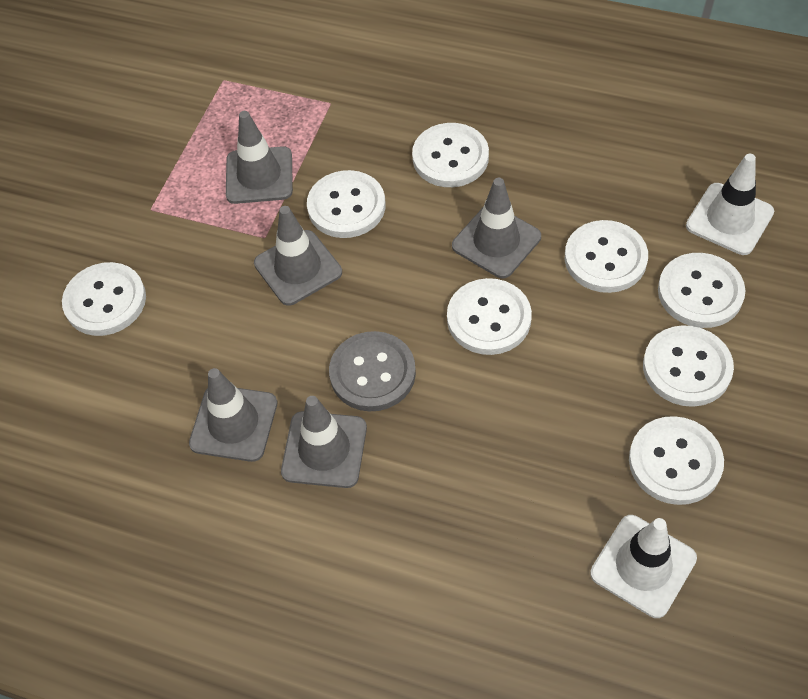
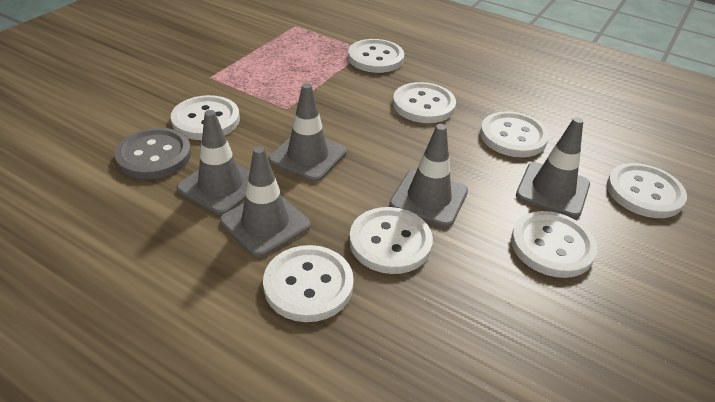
white traffic cone: [590,515,697,618] [686,154,774,255] = 2 -> none = 0

